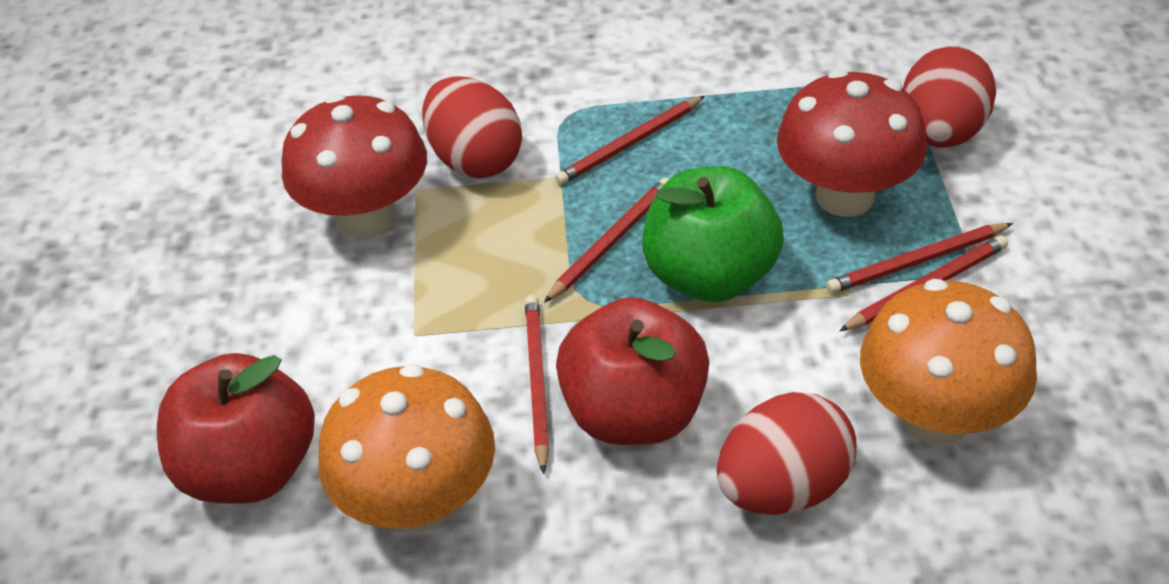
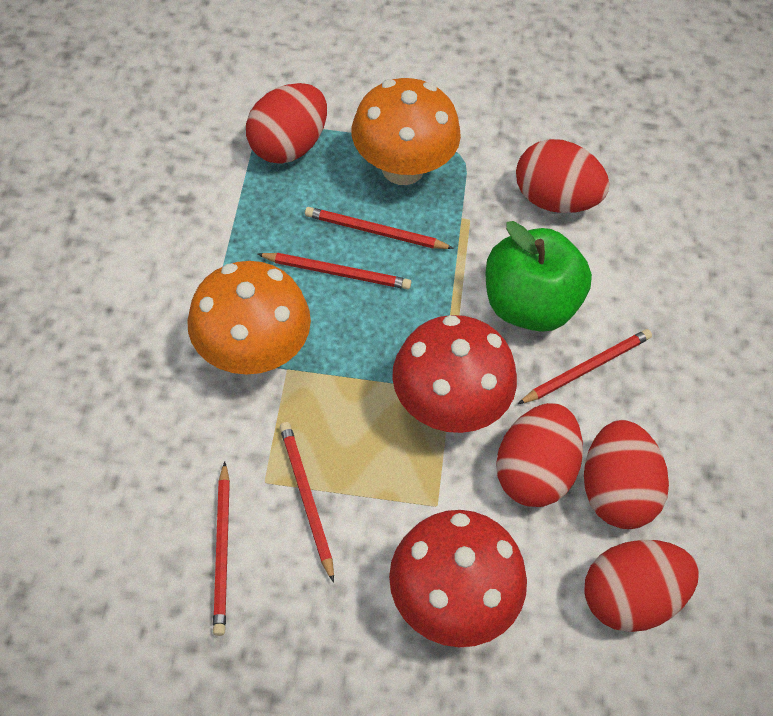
red apple: [157,353,315,503] [556,297,709,445] = 2 -> none = 0
red egg: [422,76,522,178] [717,392,856,515] [903,46,996,148] = 3 -> [246,83,327,164] [496,403,583,507] [516,139,610,213] [584,420,669,529] [584,540,699,632] = 5

